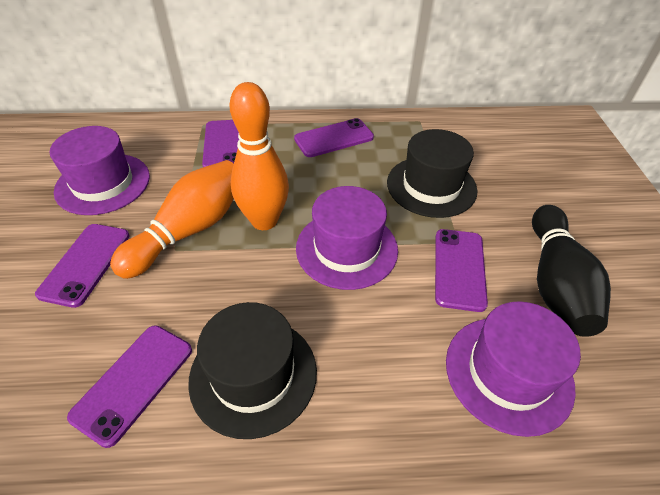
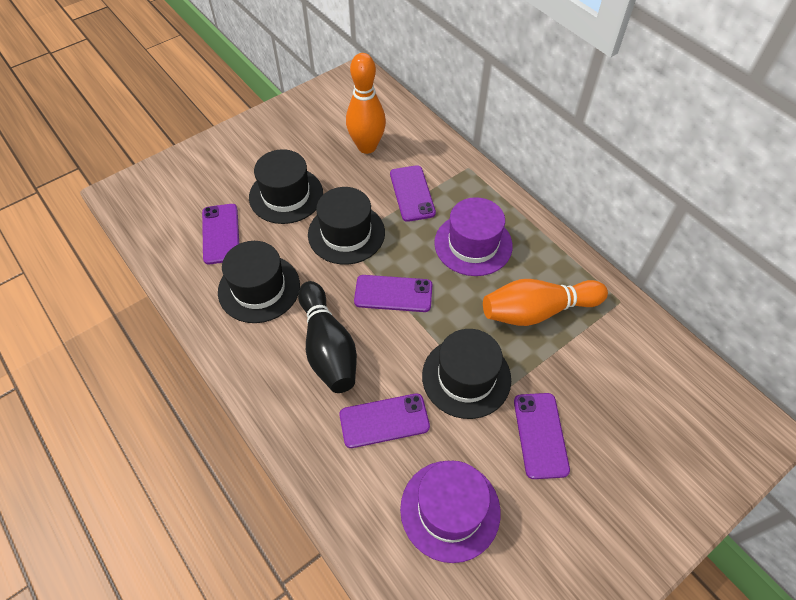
black hat: [188,302,317,439] [387,129,477,218] = 2 -> [218,241,300,323] [249,149,323,224] [308,187,385,265] [422,329,511,419] = 4
purple hat: [50,126,150,215] [296,186,398,290] [446,301,581,437] = 3 -> [400,461,501,563] [434,197,513,276] = 2

